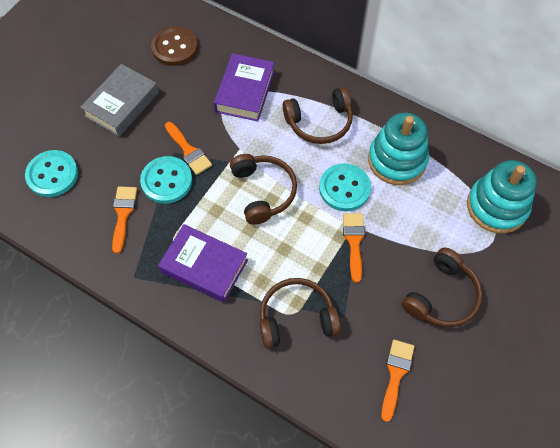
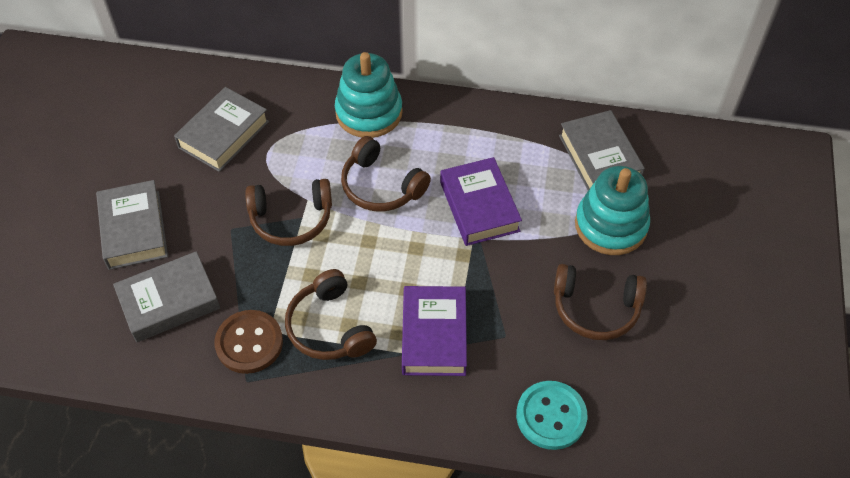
grey book: [80,64,159,137] = 1 -> [96,180,168,270] [113,251,220,342] [174,87,269,172] [559,110,645,190] = 4
orange brush: [112,186,137,254] [165,122,212,175] [343,213,365,283] [381,340,414,422] = 4 -> none = 0
turquoise button: [25,150,78,197] [140,156,192,204] [319,163,371,211] = 3 -> [516,381,587,450] = 1

